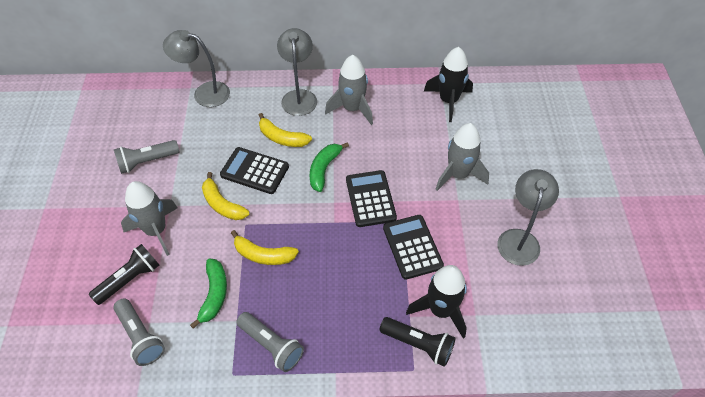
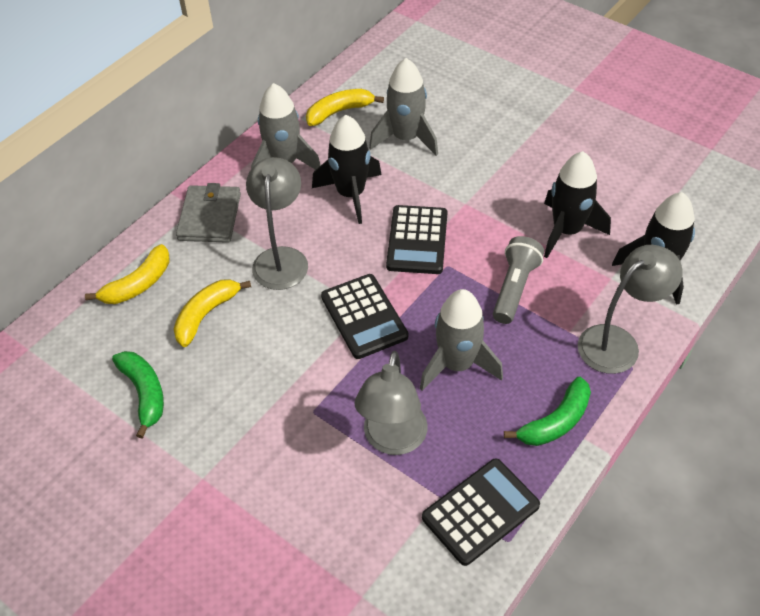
black flashlight: [89,244,159,305] [380,317,456,367] = 2 -> none = 0
black rocket: [406,265,467,338] [424,47,473,122] = 2 -> [312,115,382,224] [544,151,611,258] [612,192,695,305] = 3
grey flashlight: [113,298,165,366] [114,140,180,174] [236,312,304,372] = 3 -> [493,236,544,324] = 1
grey wallet: none = 0 -> [176,183,241,243] = 1

